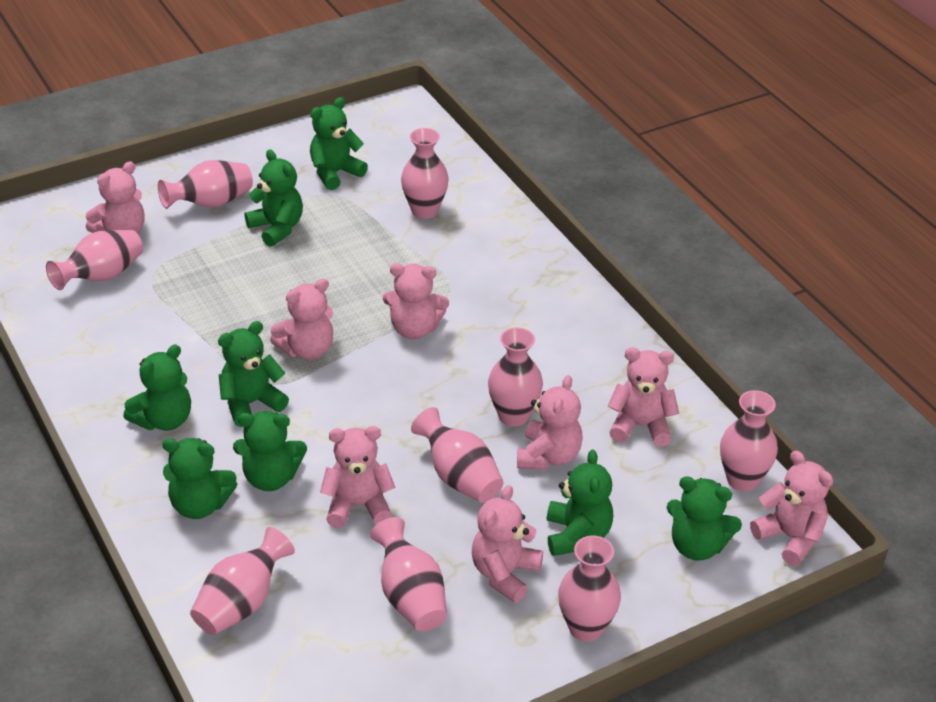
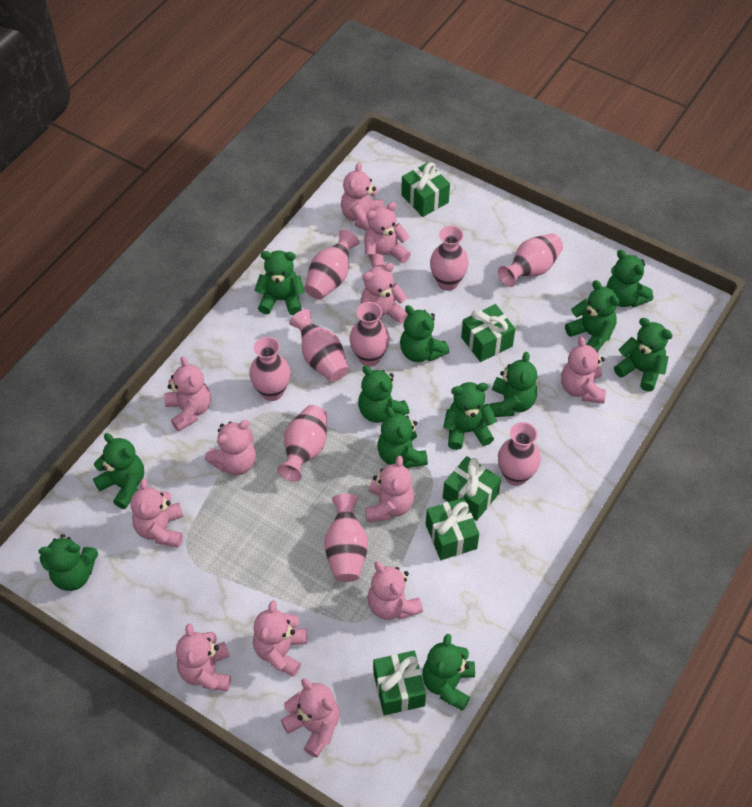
green gift: none = 0 -> [373,651,426,715] [401,162,450,217] [426,498,479,560] [443,456,501,521] [461,304,515,362] = 5
green teddy bear: [123,345,191,431] [162,438,237,519] [218,321,289,427] [233,411,307,491] [244,149,303,247] [310,97,368,190] [547,450,613,556] [667,476,742,561] = 8 -> [39,534,98,591] [93,433,144,509] [254,250,305,315] [358,366,409,423] [378,407,428,468] [400,305,449,362] [422,634,475,711] [443,382,497,450] [490,352,537,417] [565,280,619,351] [607,250,653,307] [614,318,673,392] = 12
pink teddy bear: [86,161,145,234] [270,279,333,360] [320,426,396,528] [383,263,449,339] [472,485,543,603] [517,375,583,470] [608,347,679,447] [750,451,833,566] = 8 -> [130,478,183,548] [164,356,211,432] [176,624,231,692] [205,420,256,475] [253,601,307,677] [281,679,340,758] [341,162,383,231] [361,263,408,324] [364,202,411,268] [365,456,414,522] [367,561,423,620] [561,336,606,404] = 12

